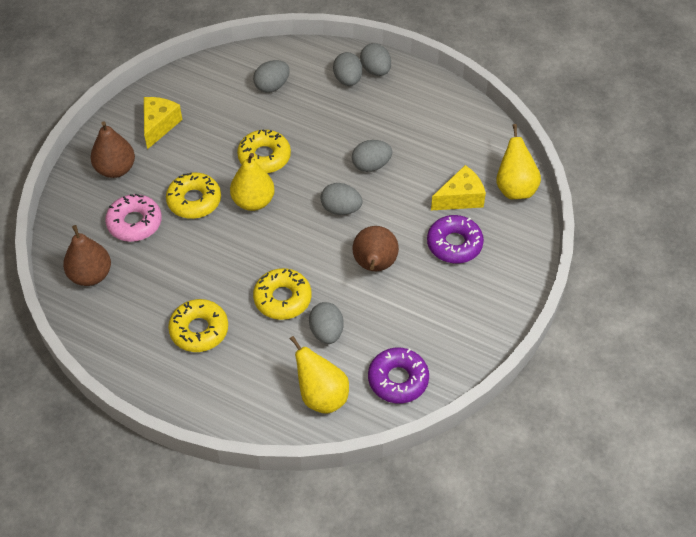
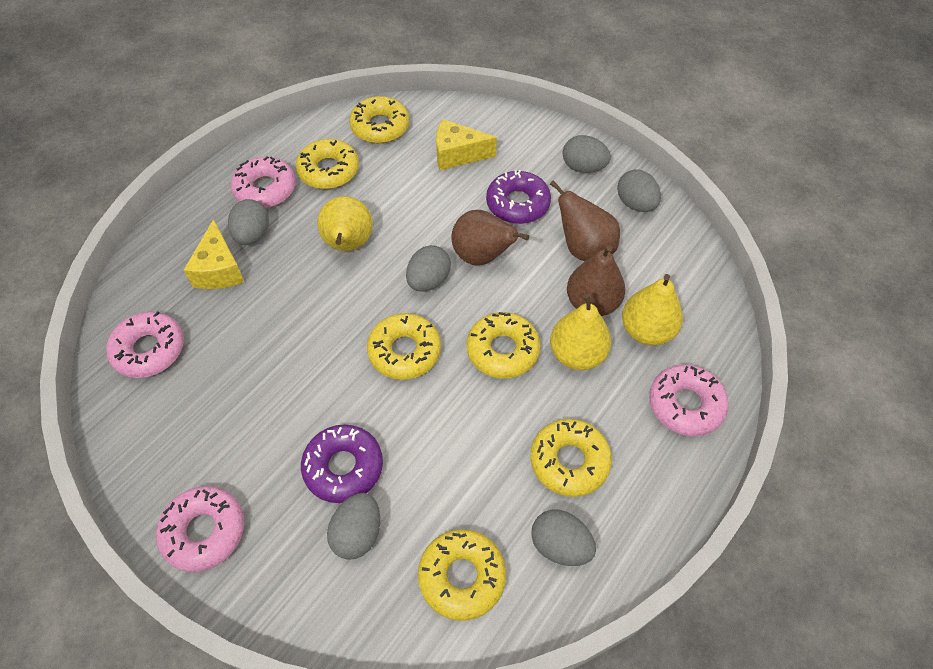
pink donut: [105,194,162,242] = 1 -> [106,311,184,378] [156,486,245,572] [231,156,296,208] [649,364,729,436] = 4
yellow donut: [166,173,221,219] [168,299,228,352] [237,130,291,173] [253,268,312,320] = 4 -> [296,139,359,189] [349,96,409,143] [367,313,441,380] [418,529,506,621] [467,312,541,379] [530,419,612,497] = 6

